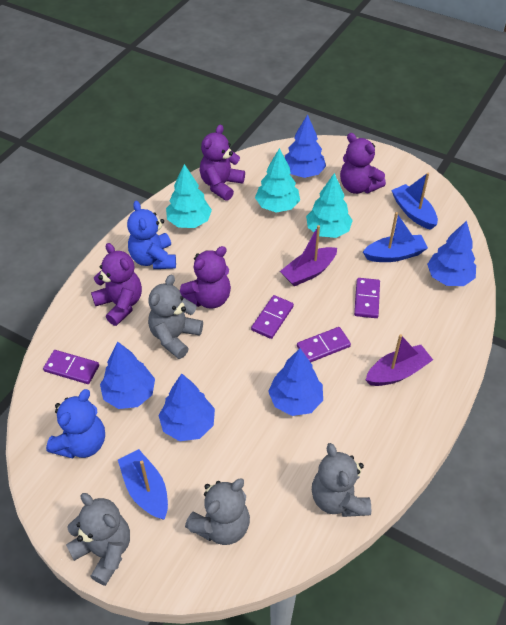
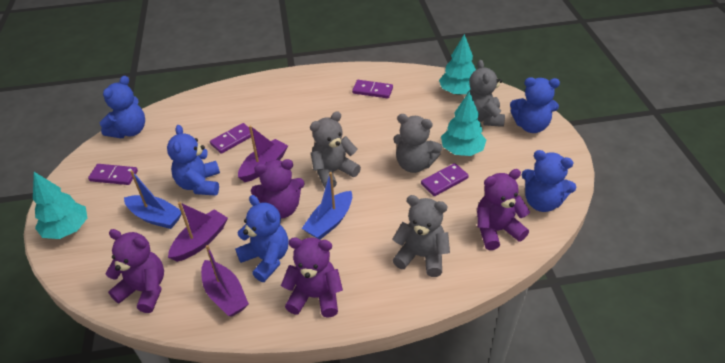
blue boat: [118,449,168,519] [363,212,428,262] [391,173,438,230] = 3 -> [124,170,181,229] [302,172,352,239] = 2
blue teddy bear: [46,389,105,459] [127,201,176,269] = 2 -> [100,76,145,138] [167,125,220,196] [235,195,289,282] [510,77,560,133] [522,150,576,212] = 5
blue tree: [100,341,155,409] [158,374,215,441] [268,348,323,416] [285,114,326,178] [427,221,476,286] = 5 -> none = 0
purple boat: [280,225,337,286] [366,334,433,386] = 2 -> [168,202,228,262] [201,245,249,317] [238,125,288,182] = 3

